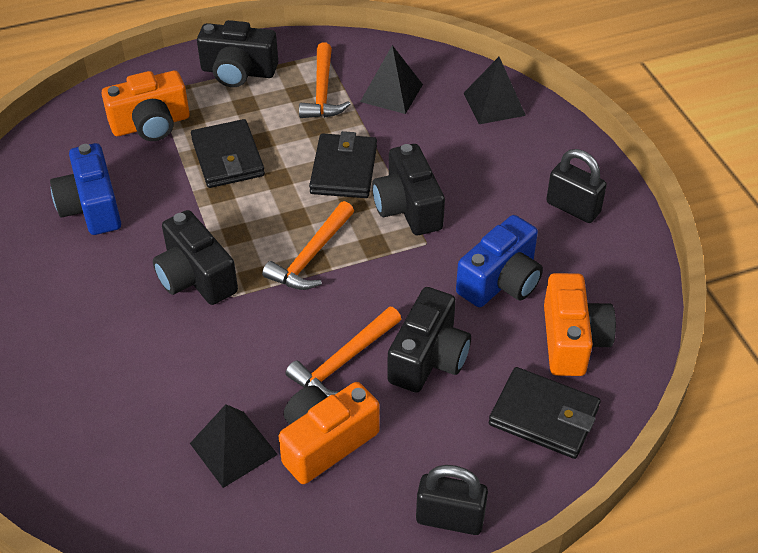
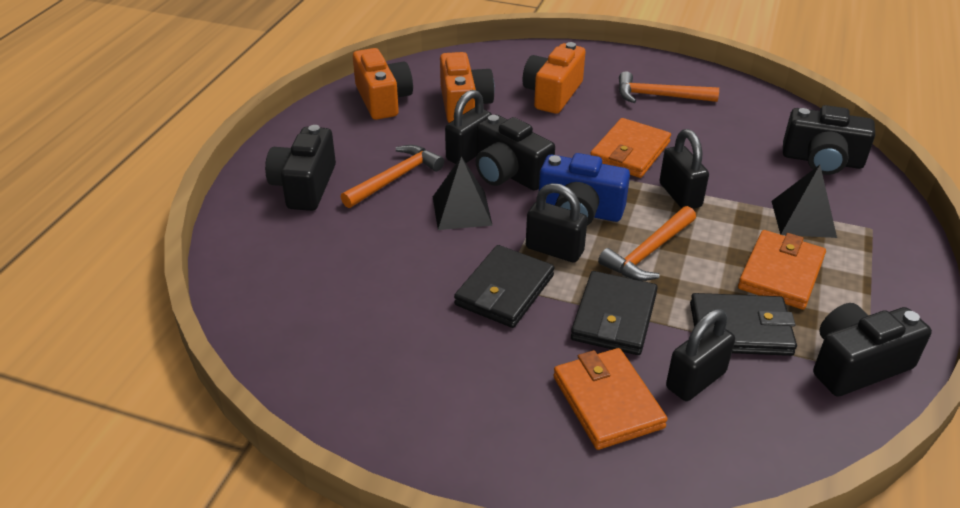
black padlock: [416,465,488,535] [546,149,607,223] = 2 -> [445,90,492,164] [526,183,588,263] [660,129,709,209] [666,309,735,401] = 4
black pyramid: [190,404,278,488] [360,45,423,114] [463,57,526,124] = 3 -> [433,156,493,230] [771,165,837,238] = 2
blue camera: [50,143,121,235] [456,215,543,307] = 2 -> [539,153,630,226] = 1
orange wallet: none = 0 -> [553,348,667,450] [590,118,671,178] [738,230,826,310] = 3

